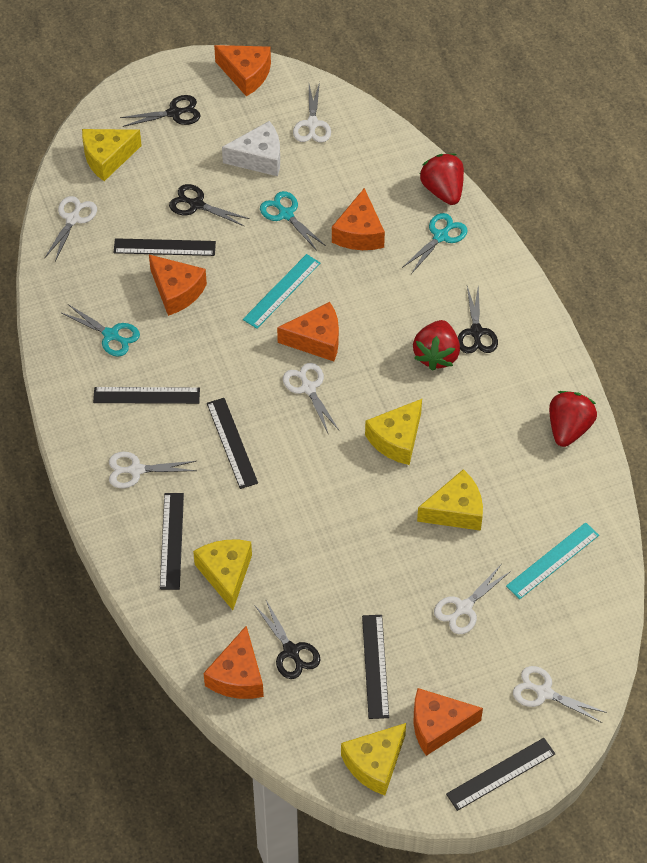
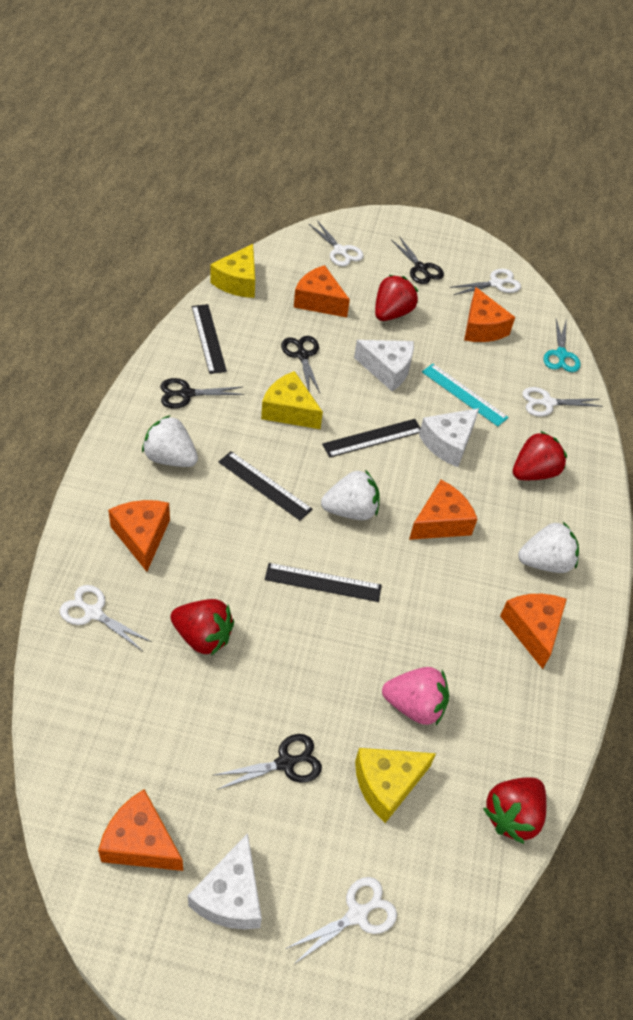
black ruler: [93,387,200,404] [113,238,216,256] [160,493,184,590] [207,398,258,489] [362,615,389,719] [446,738,555,811] = 6 -> [192,304,227,374] [218,451,312,521] [265,563,382,602] [322,419,421,458] = 4
pink strawberry: none = 0 -> [382,667,449,725] = 1
red strawberry: [413,320,460,371] [420,153,464,205] [549,391,597,447] = 3 -> [170,599,234,656] [375,275,418,321] [483,777,546,844] [513,431,567,480] = 4
turquoise ruler: [243,254,320,329] [506,522,599,599] = 2 -> [422,364,509,427] = 1
turquoise scissors: [62,304,140,356] [260,191,326,251] [402,213,468,274] = 3 -> [543,319,580,372] = 1
white cheese: [222,121,280,176] = 1 -> [188,833,262,930] [354,340,414,391] [419,408,479,467] = 3
white scissors: [44,196,97,262] [109,452,197,488] [283,363,339,433] [293,82,331,143] [434,565,511,634] [513,666,607,723] = 6 -> [60,585,151,651] [285,877,397,965] [309,221,364,266] [450,269,521,295] [522,387,603,417] = 5
white strawberry: none = 0 -> [142,415,198,467] [321,470,380,520] [518,522,579,573] = 3
yellow cheese: [82,129,142,181] [193,540,252,610] [341,723,406,795] [365,399,422,465] [417,469,483,531] = 5 -> [210,244,255,298] [261,371,323,429] [355,748,436,823] = 3

